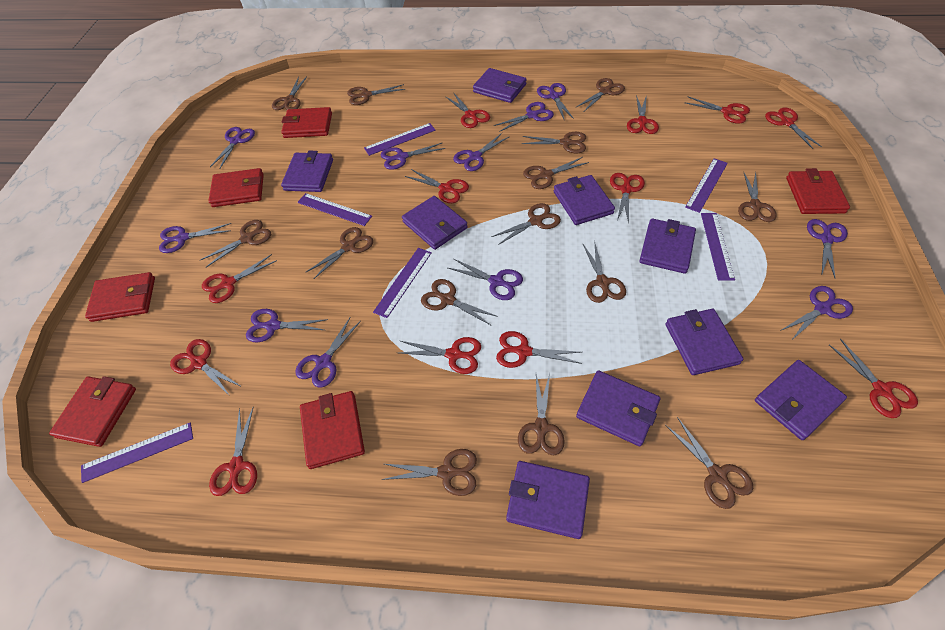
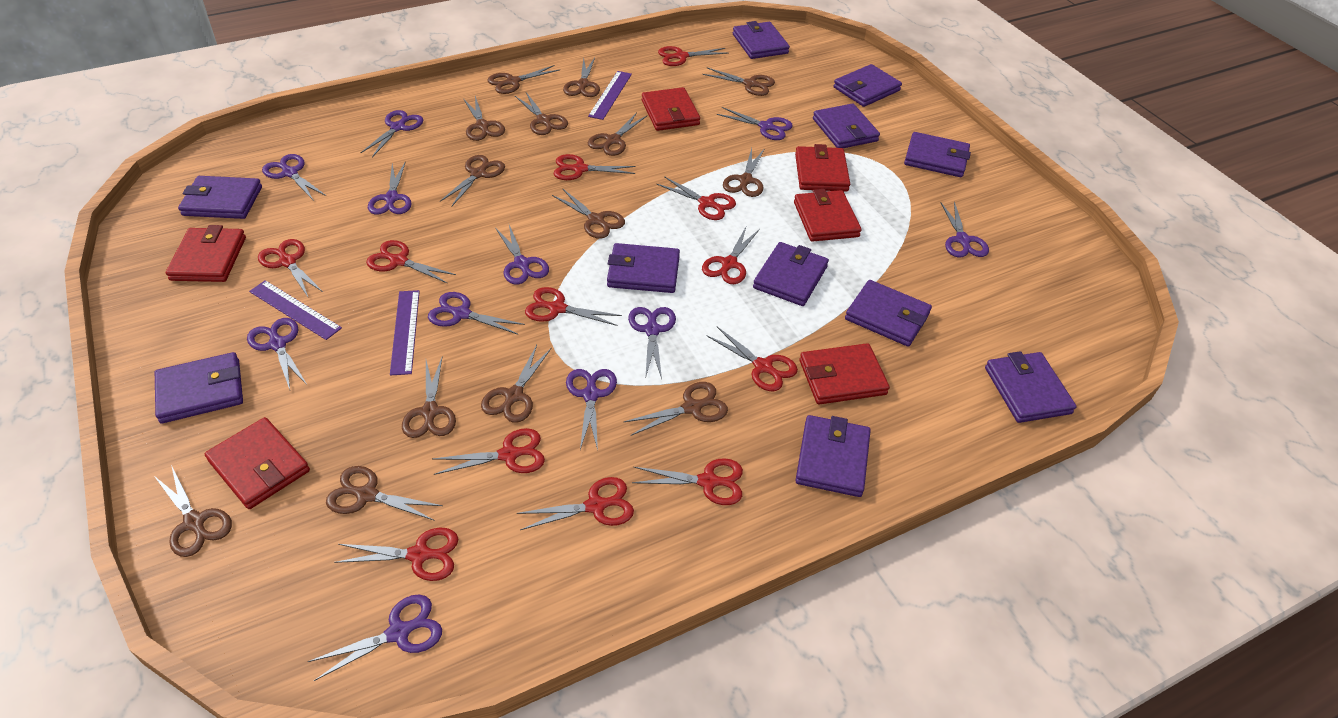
purple ruler: [81,423,193,483] [297,193,372,226] [364,123,436,156] [373,248,432,318] [685,158,728,213] [701,213,735,281] = 6 -> [249,280,342,340] [390,290,420,376] [588,71,632,120] = 3
purple wallet: [281,151,333,192] [402,196,468,250] [473,68,527,103] [506,461,590,539] [554,175,615,225] [576,370,660,446] [640,218,696,274] [665,309,743,375] [755,360,847,440] = 9 -> [155,352,243,423] [178,176,262,219] [607,243,680,293] [733,21,790,59] [753,242,829,306] [795,415,871,497] [813,103,880,148] [833,64,902,107] [845,280,932,347] [904,132,971,177] [985,351,1077,423] = 11

